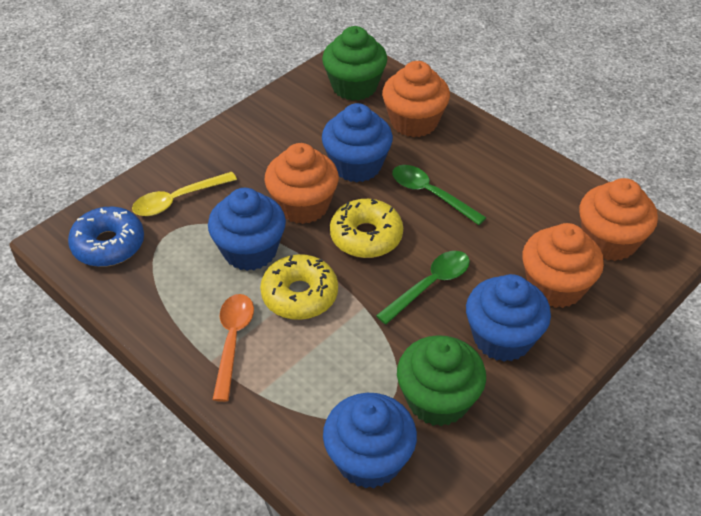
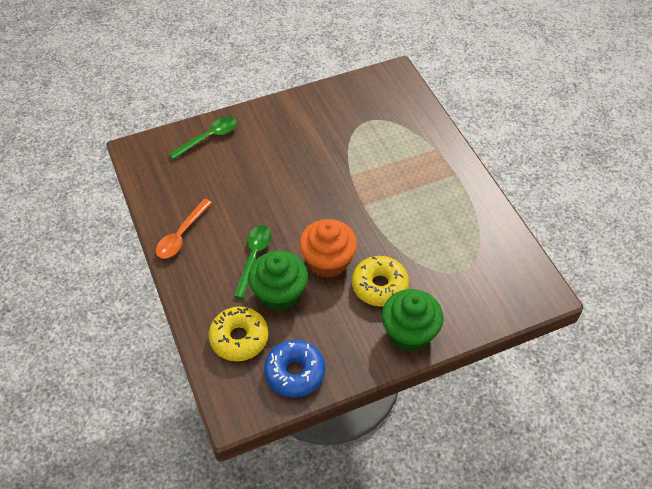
blue cupcake: [208,188,286,271] [322,103,393,182] [323,393,417,489] [466,274,551,362] = 4 -> none = 0
orange cupcake: [265,143,339,224] [382,61,450,137] [522,223,604,308] [579,178,658,261] = 4 -> [299,219,357,278] = 1
yellow spoon: [132,172,237,216] = 1 -> none = 0

